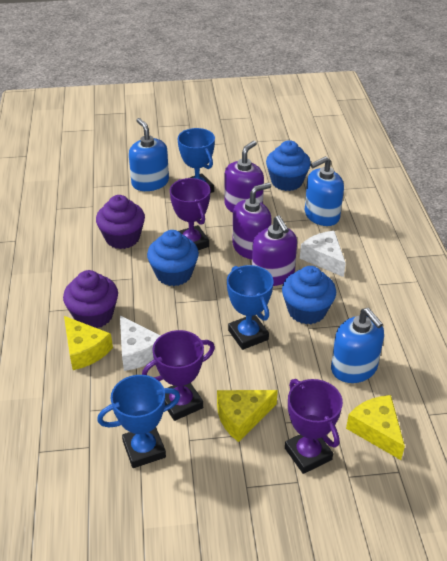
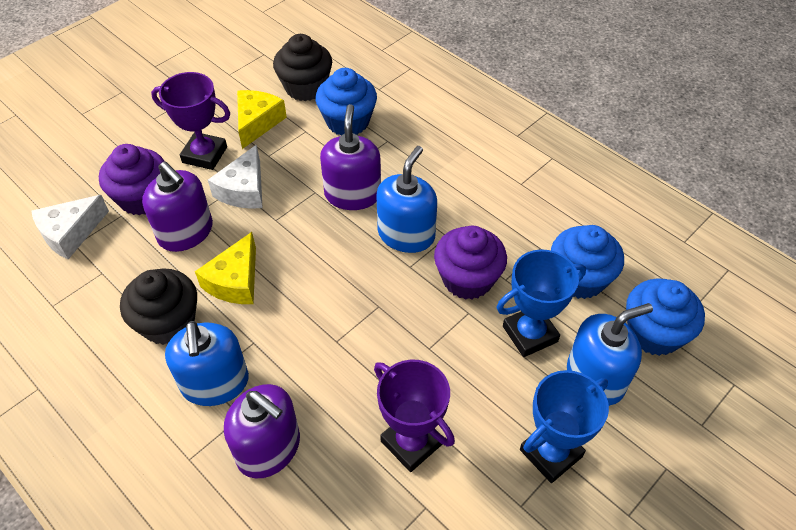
black cupcake: none = 0 -> [120,268,197,345] [273,34,332,101] = 2
blue trophy: [97,375,180,468] [178,128,215,193] [227,265,274,350] = 3 -> [496,249,586,357] [520,370,609,483] = 2
purple trophy: [142,330,215,421] [170,178,210,250] [285,379,343,474] = 3 -> [151,72,230,170] [374,359,455,472] = 2
yellow cheese: [64,316,113,370] [217,390,278,442] [346,395,405,460] = 3 -> [195,232,256,304] [237,90,287,149] = 2

